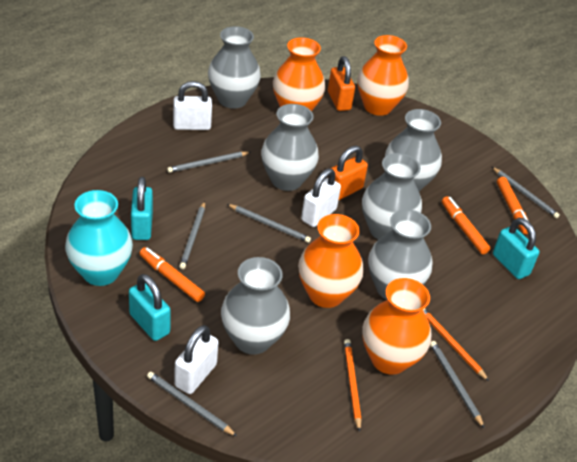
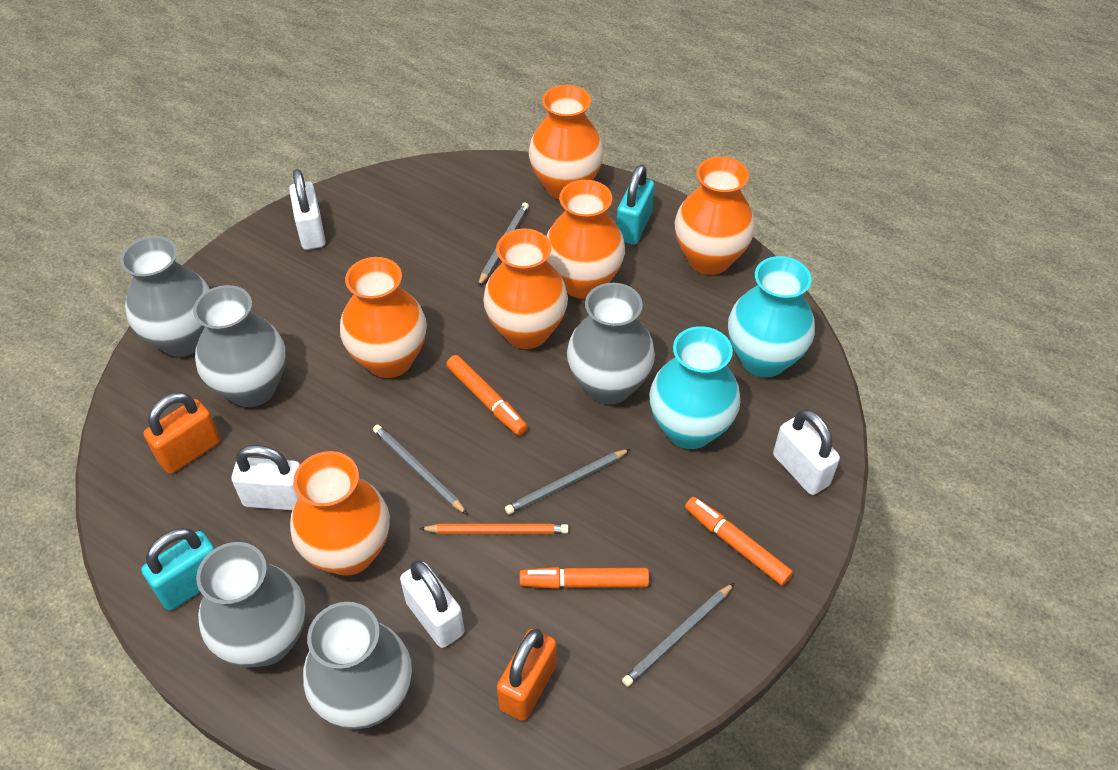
grey pencil: [147,372,237,436] [167,152,251,173] [179,201,205,269] [227,204,311,243] [430,341,485,429] [492,167,560,218] = 6 -> [373,425,468,515] [478,202,529,287] [505,449,630,515] [622,583,734,687] = 4
grey vase: [208,26,261,109] [221,257,290,355] [261,104,319,191] [362,153,422,240] [368,209,432,300] [385,109,442,192] = 6 -> [120,236,210,357] [193,285,286,407] [196,542,305,667] [303,602,412,729] [567,283,655,405] = 5
orange pencil: [344,339,361,432] [423,309,489,381] = 2 -> [419,524,569,534] = 1
orange vase: [273,37,325,111] [298,214,363,308] [357,35,409,116] [362,278,431,375] = 4 -> [290,451,390,576] [340,257,427,378] [483,228,568,349] [529,85,604,199] [546,180,625,299] [675,157,755,275] = 6
turquoise padlock: [129,274,171,341] [131,177,153,240] [493,218,540,279] = 3 -> [141,528,215,610] [616,164,654,245] = 2
turquoise vase: [65,190,133,286] = 1 -> [649,326,740,449] [728,256,815,378] = 2
white padlock: [173,81,212,130] [174,325,219,394] [301,168,341,227] = 3 -> [231,445,300,510] [289,169,326,250] [400,561,465,648] [773,409,840,495] = 4

